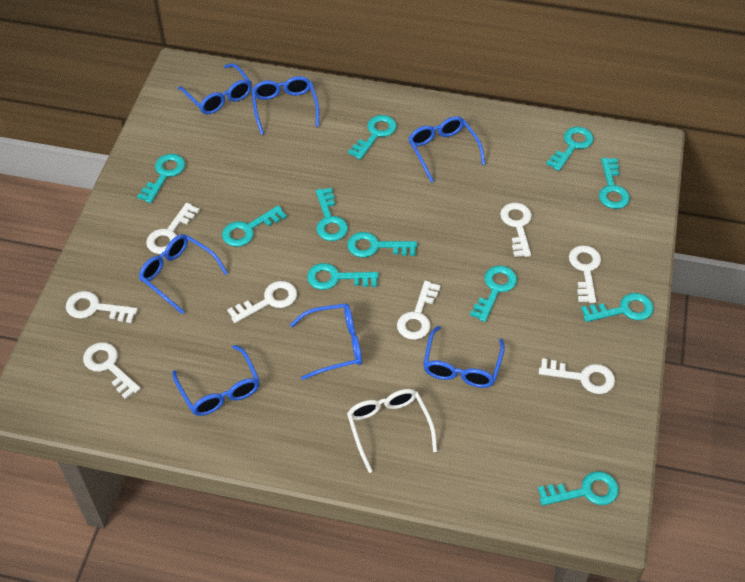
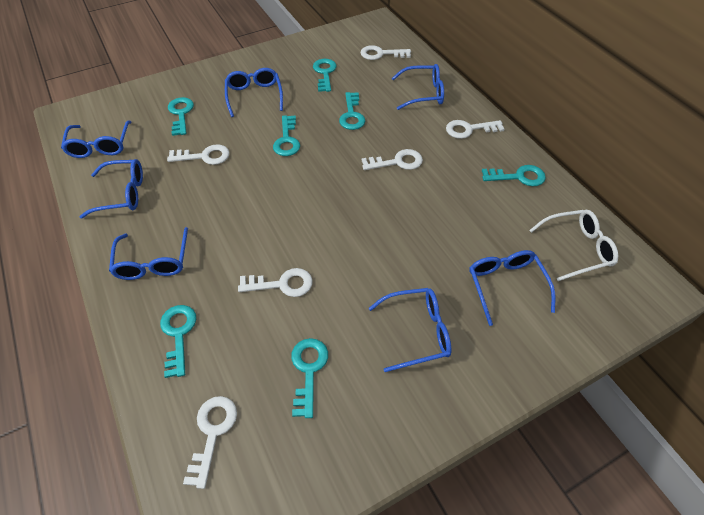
turquoise key: [137,154,185,203] [222,205,287,247] [307,263,379,290] [316,188,348,241] [347,232,417,257] [348,115,397,160] [470,265,517,322] [538,471,619,506] [546,127,594,171] [581,293,654,322] [599,158,630,209] = 11 -> [160,305,196,378] [168,97,194,136] [273,115,300,156] [291,338,328,418] [313,59,337,92] [339,92,365,130] [482,165,546,186] = 7
white key: [66,291,138,323] [83,342,141,399] [146,203,200,254] [227,281,297,323] [397,281,441,340] [500,203,532,257] [539,358,615,394] [569,245,601,303] = 8 -> [167,144,229,165] [183,396,237,489] [238,268,313,297] [361,45,411,60] [361,149,423,170] [446,120,505,139] = 6

